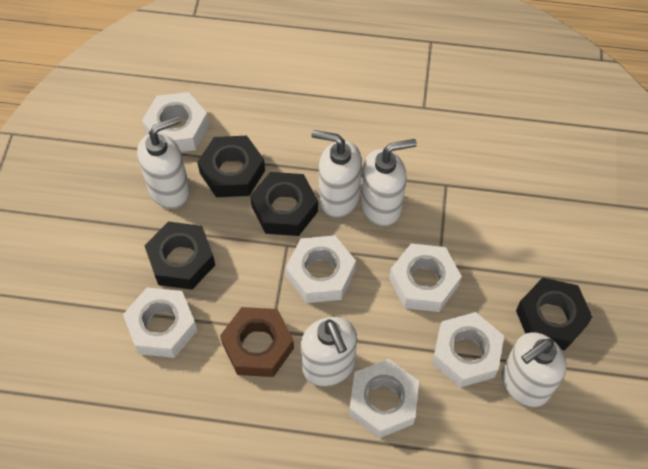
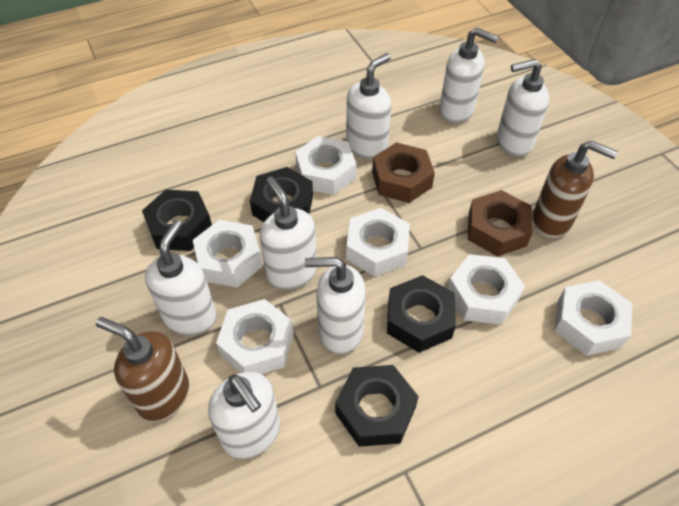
brown nut: [220,307,294,377] = 1 -> [372,142,435,203] [468,190,533,257] = 2
brown soap dispenser: none = 0 -> [96,317,190,422] [532,140,618,238] = 2
white soap dispenser: [137,116,190,209] [301,317,357,387] [311,130,362,218] [361,139,417,227] [502,332,567,408] = 5 -> [145,220,217,335] [208,372,280,459] [260,177,317,290] [305,257,366,354] [346,53,391,159] [439,28,499,124] [497,59,549,157] = 7

